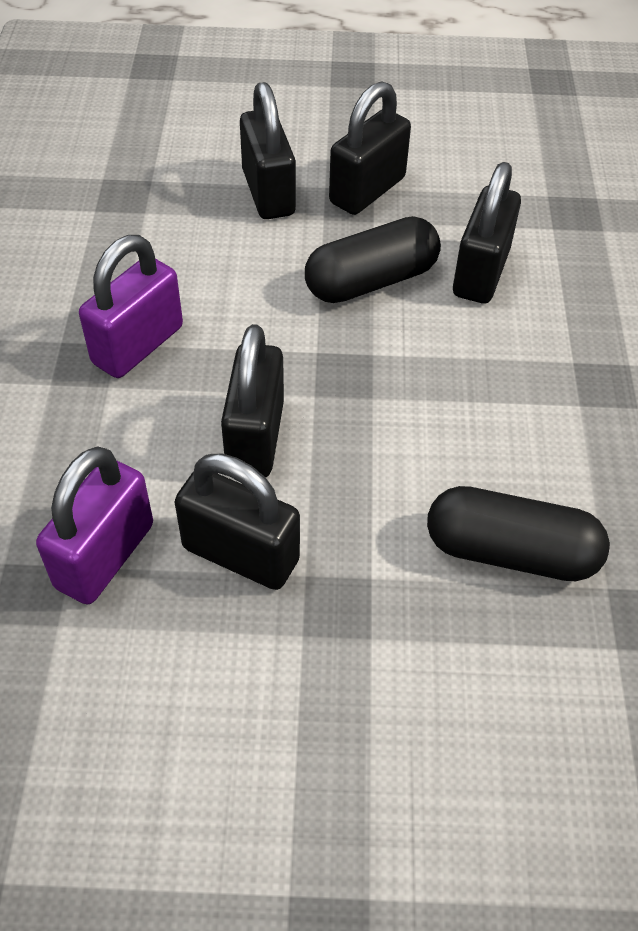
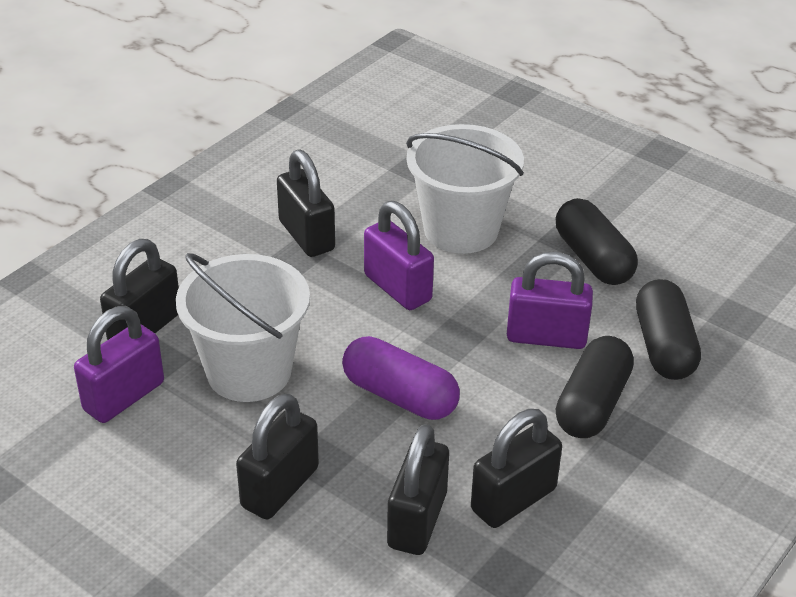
black capsule: [305,216,441,303] [427,486,610,581] = 2 -> [556,198,638,285] [556,336,634,438] [636,279,701,380] = 3
purple capsule: none = 0 -> [342,336,460,420] = 1
purple padlock: [36,446,153,605] [79,235,183,378] = 2 -> [74,306,164,423] [364,201,434,310] [507,252,593,349] = 3
white bucket: none = 0 -> [176,253,310,402] [406,124,524,254] = 2

